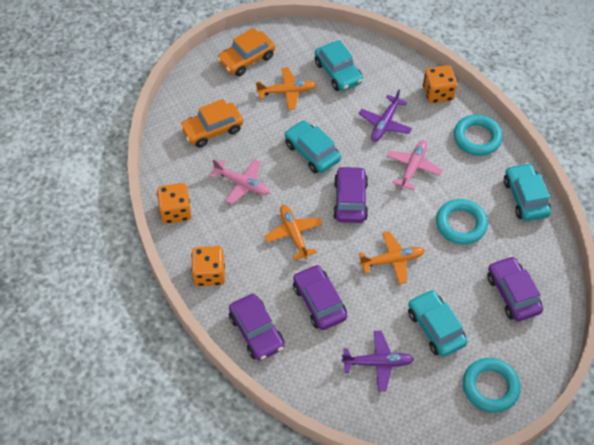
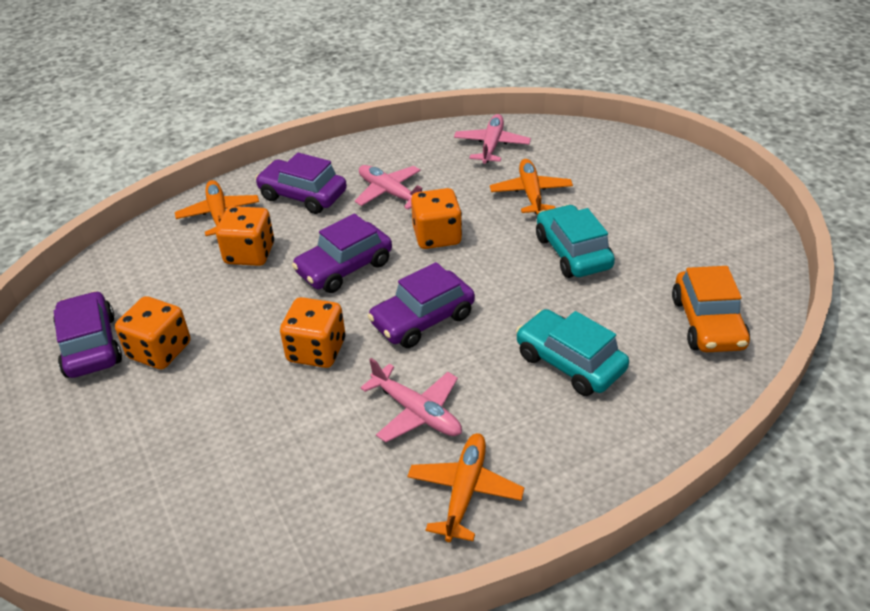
orange car: [180,99,243,147] [217,28,275,76] = 2 -> [672,266,750,352] = 1
orange dice: [157,183,192,224] [191,246,225,286] [423,65,457,104] = 3 -> [115,296,190,369] [216,206,274,266] [280,297,345,368] [411,188,462,249] = 4
pink plane: [210,159,270,204] [386,140,442,190] = 2 -> [355,165,422,210] [360,358,462,442] [454,114,531,164] = 3
purple plane: [341,331,414,391] [359,90,412,142] = 2 -> none = 0
turquoise car: [285,120,341,173] [315,40,363,91] [408,289,467,357] [504,163,551,221] = 4 -> [516,309,629,396] [536,205,615,278] = 2
turquoise ring: [436,199,488,245] [454,115,503,156] [463,358,521,413] = 3 -> none = 0

